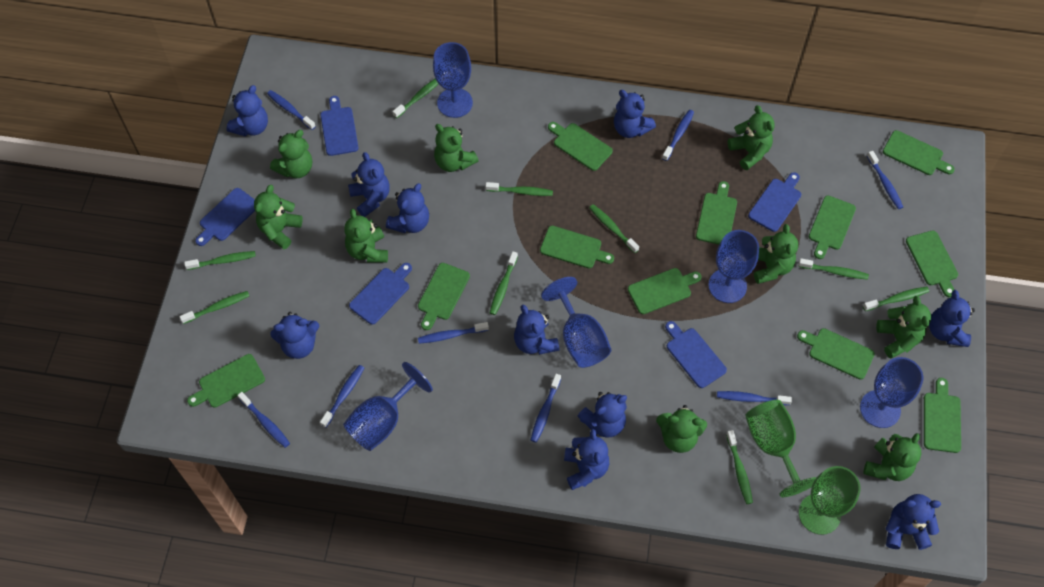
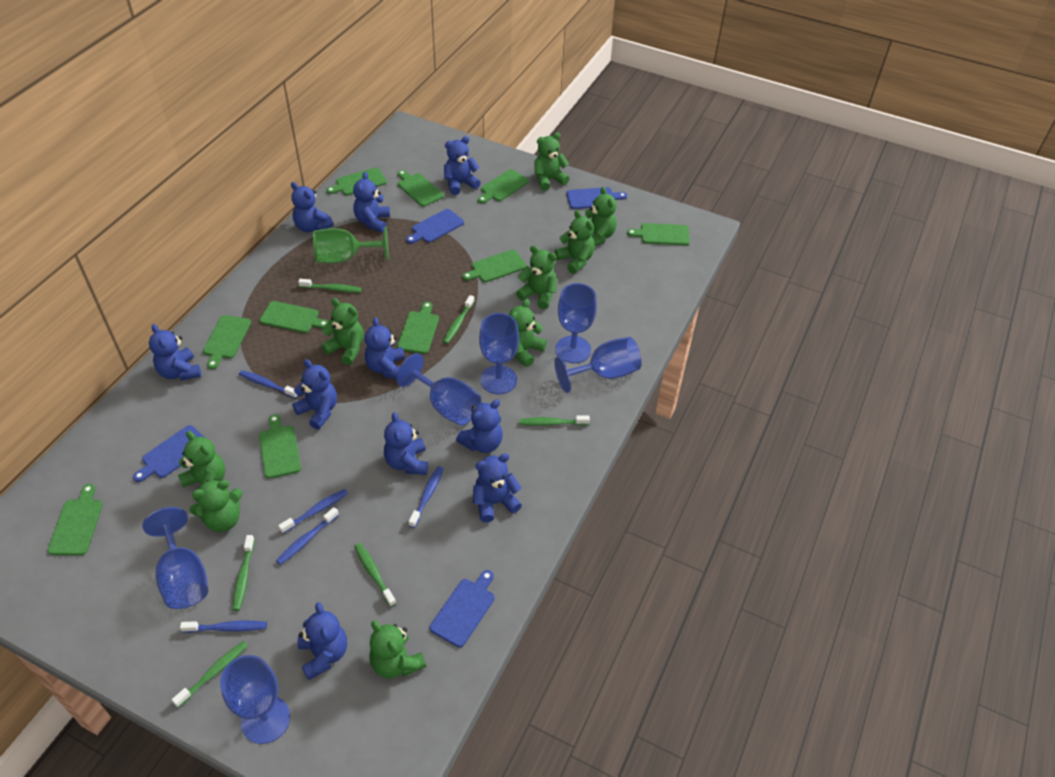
blue cutting board: [195,188,255,246] [321,96,359,156] [349,263,412,325] [665,321,727,388] [748,172,801,232] = 5 -> [133,425,204,482] [406,209,464,244] [430,570,495,647] [566,187,627,209] = 4
blue goblet: [343,362,433,451] [433,42,473,118] [541,277,612,368] [708,230,759,303] [860,357,923,428] = 5 -> [142,507,208,609] [220,655,290,744] [396,353,481,426] [479,313,519,394] [555,283,597,363] [555,337,642,393] = 6
blue toothbrush: [238,392,290,448] [267,90,316,130] [320,365,364,428] [418,322,489,344] [531,374,561,442] [662,110,694,161] [717,391,792,405] [867,151,903,209] = 8 -> [180,621,267,633] [239,370,298,399] [276,507,339,565] [278,489,348,534] [409,466,444,528] = 5
green cutting board: [187,354,265,408] [418,263,470,330] [540,226,614,269] [548,122,613,171] [628,268,702,314] [696,181,737,245] [797,328,875,380] [809,196,856,259] [883,130,955,175] [906,231,958,297] [924,378,961,453] = 11 -> [48,484,103,555] [203,315,251,369] [259,414,301,479] [260,301,329,333] [326,167,387,196] [397,302,439,354] [398,170,444,207] [462,250,526,282] [478,169,529,204] [627,223,690,245] = 10
green goblet: [745,400,817,497] [799,466,861,535] = 2 -> [313,227,389,263] = 1
green toothbrush: [179,291,249,324] [184,251,256,270] [393,78,438,118] [485,182,553,196] [490,251,518,315] [589,204,639,253] [726,430,753,504] [798,258,869,280] [863,286,929,311] = 9 -> [172,641,248,708] [232,535,255,611] [298,279,362,293] [354,543,396,607] [443,295,474,344] [519,415,590,426] = 6

